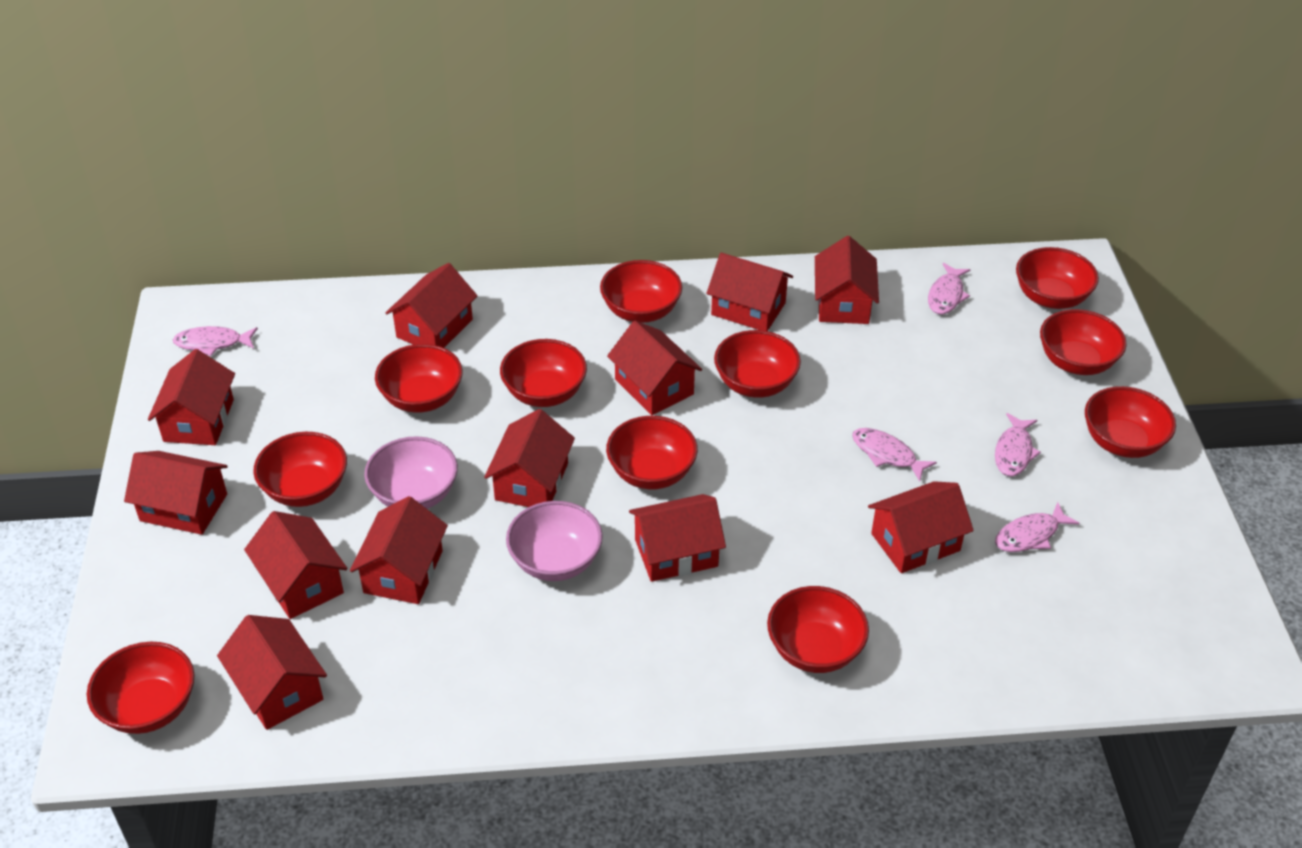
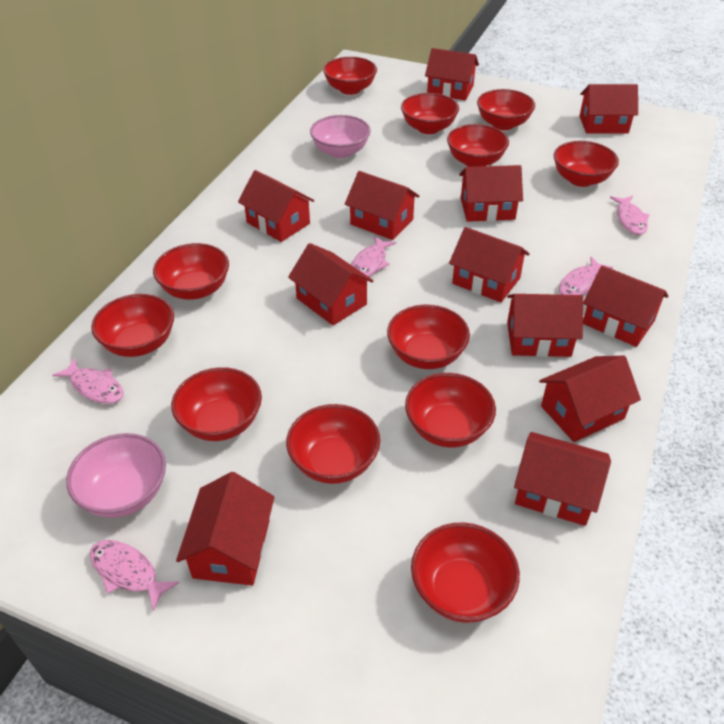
red bowl: [87,642,195,734] [253,432,347,507] [375,344,463,413] [500,339,587,407] [600,260,682,323] [606,416,698,489] [714,330,801,398] [767,586,869,673] [1016,247,1099,309] [1040,309,1127,375] [1085,386,1176,458] = 11 -> [91,294,174,357] [153,243,229,300] [171,367,262,441] [286,404,380,484] [323,57,377,95] [387,305,470,369] [401,93,459,134] [405,373,496,448] [411,522,520,623] [447,124,509,167] [477,89,535,130] [554,141,619,187] = 12

